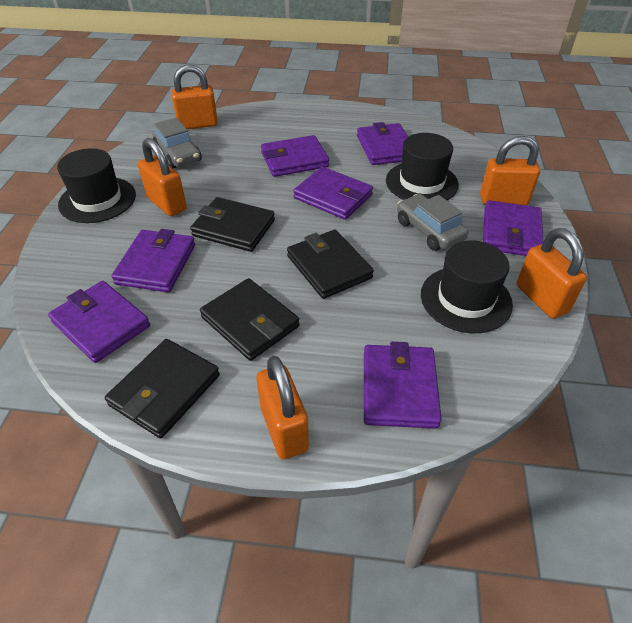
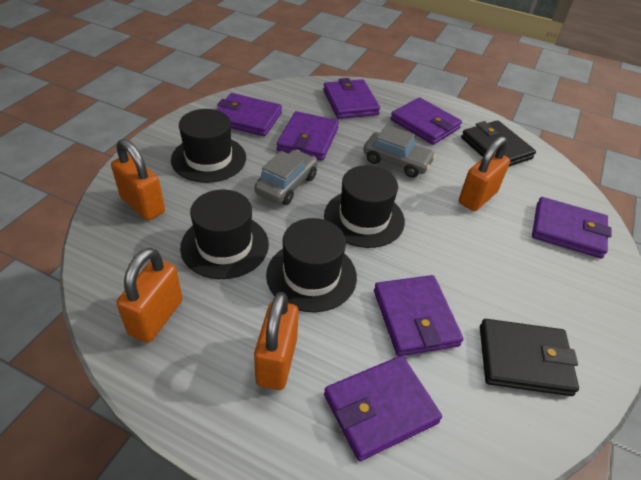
black hat: [57,148,136,223] [386,133,459,200] [421,241,513,333] = 3 -> [171,109,246,183] [180,189,269,279] [266,218,357,312] [324,165,405,248] = 4
black wallet: [105,339,220,438] [190,197,275,252] [200,278,299,361] [287,230,374,299] = 4 -> [461,120,536,167] [480,319,579,396] = 2
orange padlock: [138,138,187,216] [171,64,218,129] [257,356,309,459] [480,136,540,205] [517,228,587,319] = 5 -> [111,139,165,220] [116,248,183,343] [254,292,299,390] [459,136,510,211] = 4

